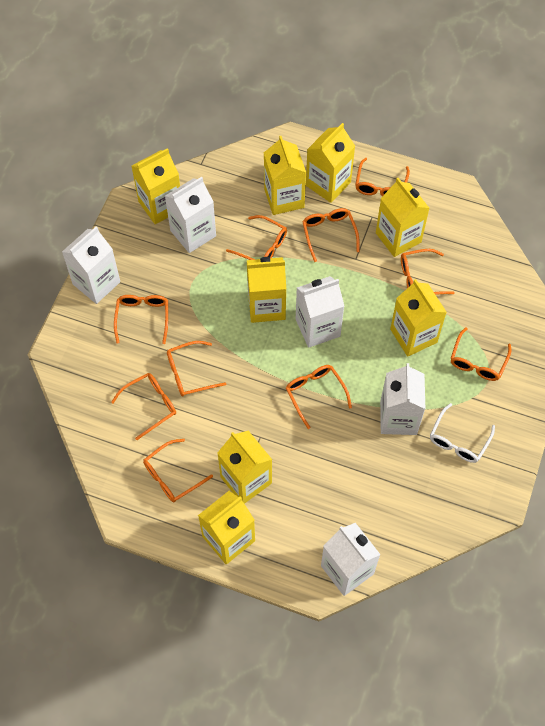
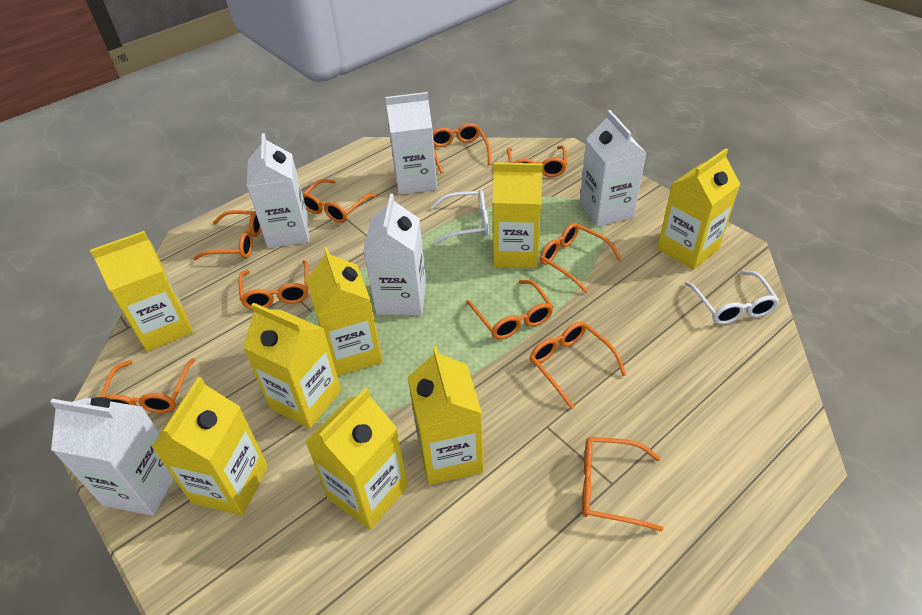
white glasses: [430,403,495,463] = 1 -> [430,190,489,244] [685,270,780,324] = 2

